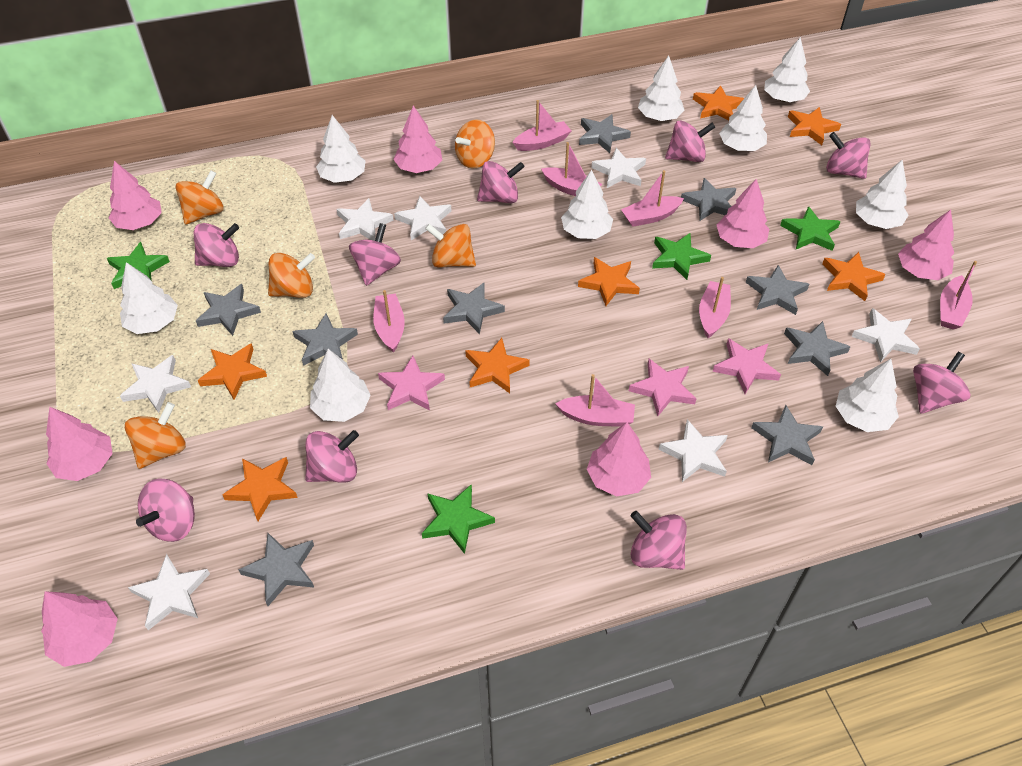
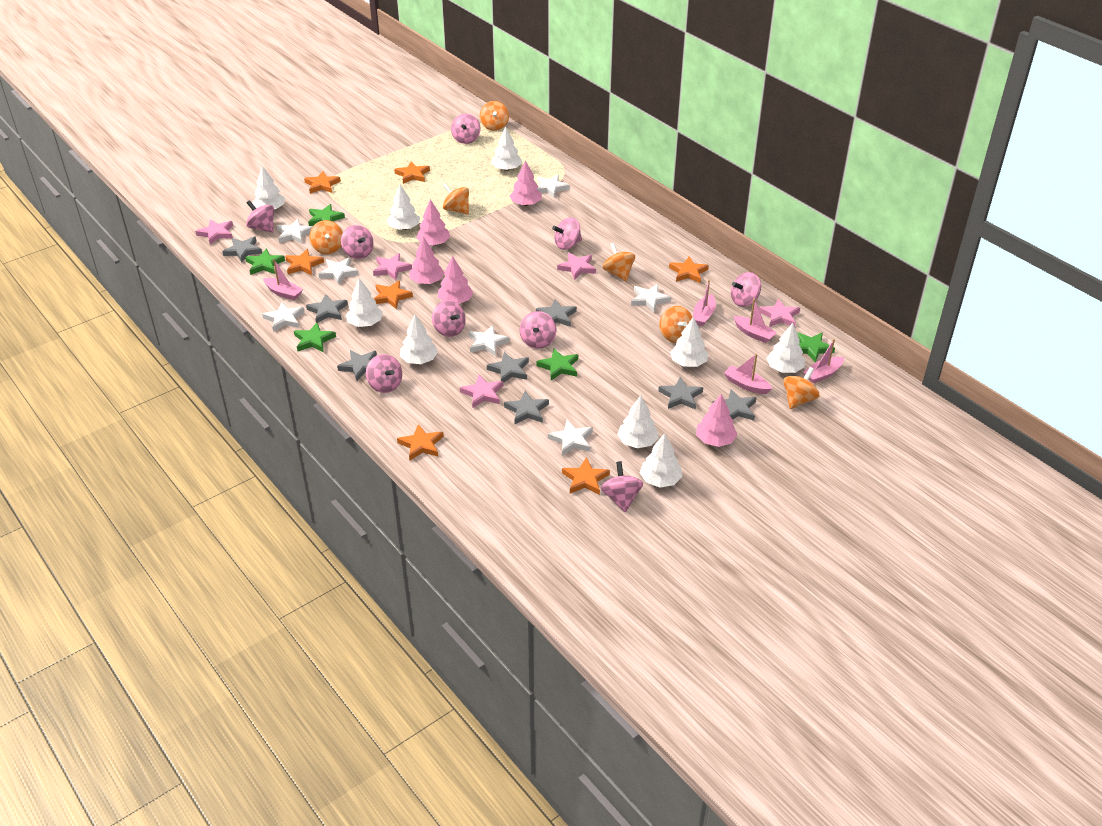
green star: [107,242,170,289] [422,484,495,554] [652,233,711,280] [780,206,841,251] = 4 -> [245,248,285,275] [294,322,336,352] [308,204,345,226] [537,349,578,380] [797,332,835,363] = 5
grey star: [196,284,261,336] [238,533,314,606] [292,313,358,366] [443,283,505,334] [579,114,631,153] [681,178,736,221] [745,265,809,315] [751,405,823,465] [784,321,850,376] = 9 -> [222,236,262,262] [306,294,348,323] [337,350,377,381] [487,352,529,383] [504,391,549,424] [536,299,577,327] [658,377,703,410] [712,389,757,421] = 8
orange spinning top: [125,402,186,469] [176,170,224,225] [268,253,315,298] [425,224,476,267] [455,119,495,169] = 5 -> [309,220,343,254] [443,183,469,214] [480,101,509,131] [603,243,635,281] [659,306,693,343] [783,367,820,409] = 6
pink boat: [373,290,405,353] [512,100,571,151] [541,142,602,196] [555,374,635,427] [621,170,684,227] [699,277,731,338] [940,261,977,330] = 7 -> [263,259,303,300] [693,280,716,326] [724,354,772,394] [733,299,777,343] [803,339,844,384] = 5
pink star: [378,356,445,411] [629,359,696,416] [712,338,781,394] = 3 -> [195,219,233,245] [373,253,412,280] [460,375,503,408] [557,253,596,280] [759,299,800,327] = 5
pink tree: [41,591,118,667] [46,407,113,481] [109,161,162,230] [393,105,442,173] [587,422,651,497] [717,179,769,248] [898,210,954,280] = 7 -> [410,237,445,284] [416,199,450,245] [438,256,473,304] [510,161,542,206] [696,394,737,447] = 5

